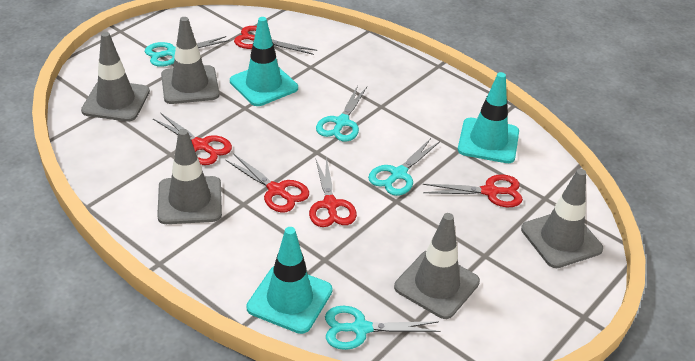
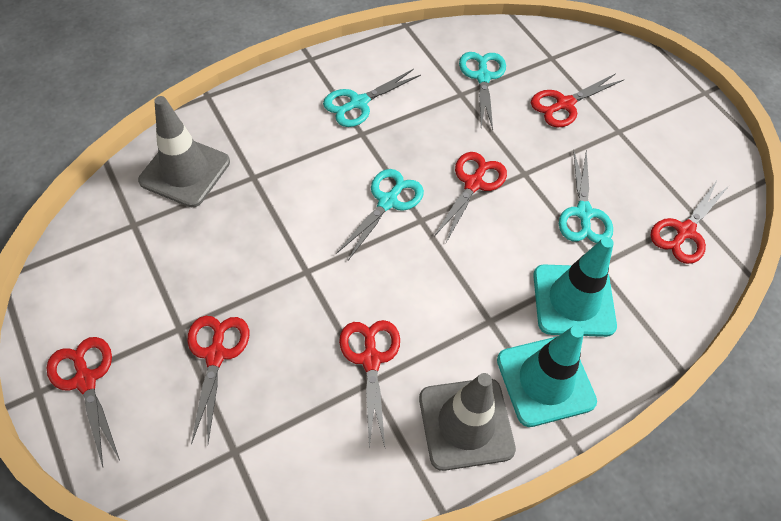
grey traffic cone: [81,32,150,122] [157,129,222,224] [161,17,219,104] [394,213,480,319] [521,169,603,268] = 5 -> [138,96,230,207] [419,373,516,471] = 2
red scissors: [153,113,232,165] [226,154,309,212] [234,26,317,55] [309,157,357,227] [423,174,523,207] = 5 -> [47,337,120,467] [187,316,249,445] [339,320,400,448] [434,152,507,242] [531,74,624,128] [651,179,729,264] = 6
turquoise traffic cone: [230,17,298,106] [246,227,332,334] [458,72,519,163] = 3 -> [497,325,597,427] [533,237,617,337] = 2

